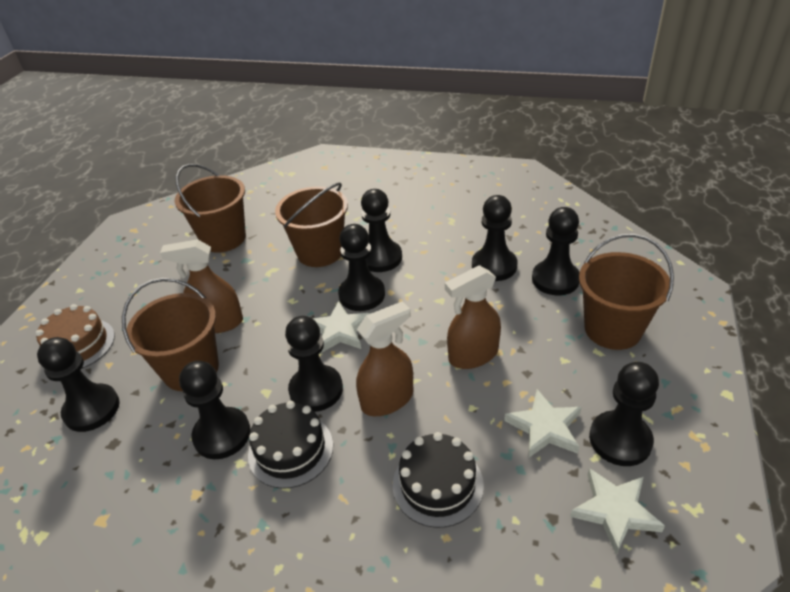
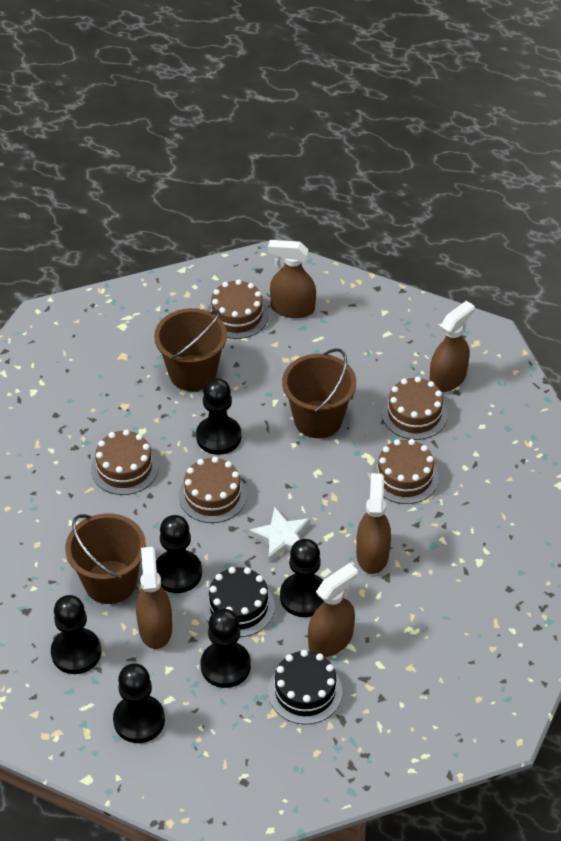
black pawn: [37,337,120,432] [179,361,251,459] [285,316,343,412] [338,224,385,311] [361,189,402,272] [472,195,517,281] [532,207,579,295] [589,362,659,466] = 8 -> [51,595,101,674] [113,663,165,743] [156,515,202,593] [196,378,241,455] [201,609,251,688] [280,539,324,617] = 6
brown bucket: [122,278,219,391] [175,164,246,253] [275,182,348,267] [579,234,674,350] = 4 -> [65,513,146,604] [154,308,227,391] [282,348,356,438] = 3
brown cake: [35,304,115,369] = 1 -> [91,429,159,495] [179,457,247,523] [207,279,269,339] [371,439,439,504] [382,377,448,440] = 5
brown spray bottle: [160,239,243,333] [356,301,413,416] [445,265,501,369] = 3 -> [136,547,172,649] [268,240,316,318] [308,563,358,657] [356,473,391,574] [429,301,475,392] = 5
white star: [312,301,371,353] [504,389,582,458] [570,468,665,555] = 3 -> [249,507,310,562] = 1

